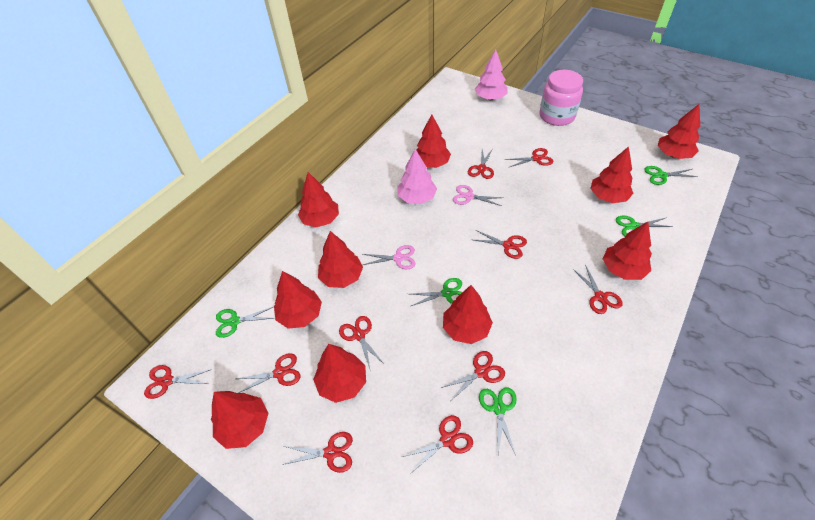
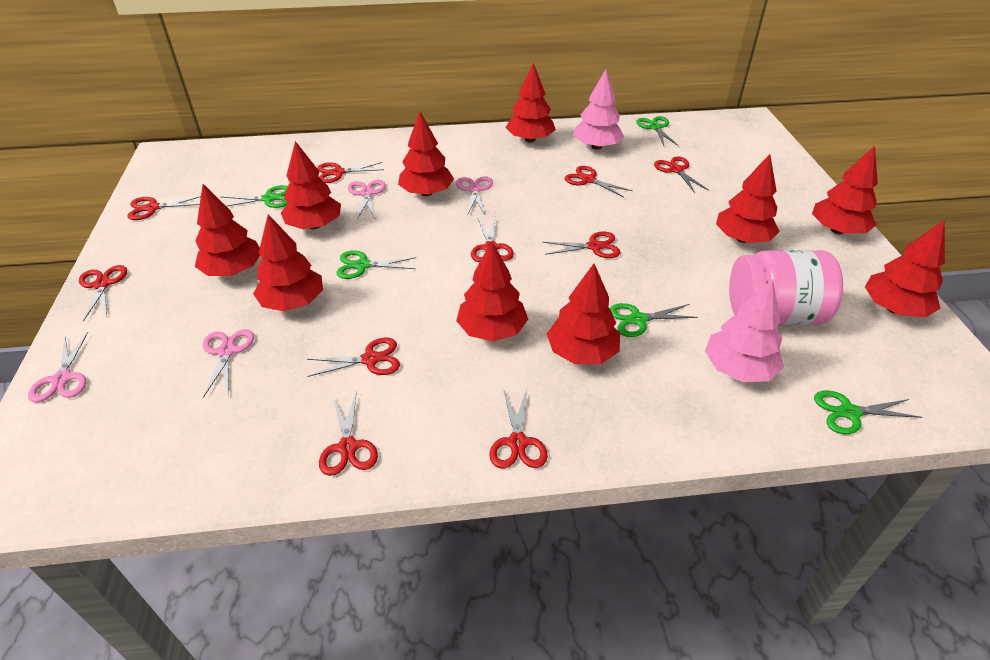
pink scissors: [363,245,415,269] [453,185,503,206] = 2 -> [28,332,88,403] [203,329,254,398] [348,180,386,219] [456,176,493,215] = 4

